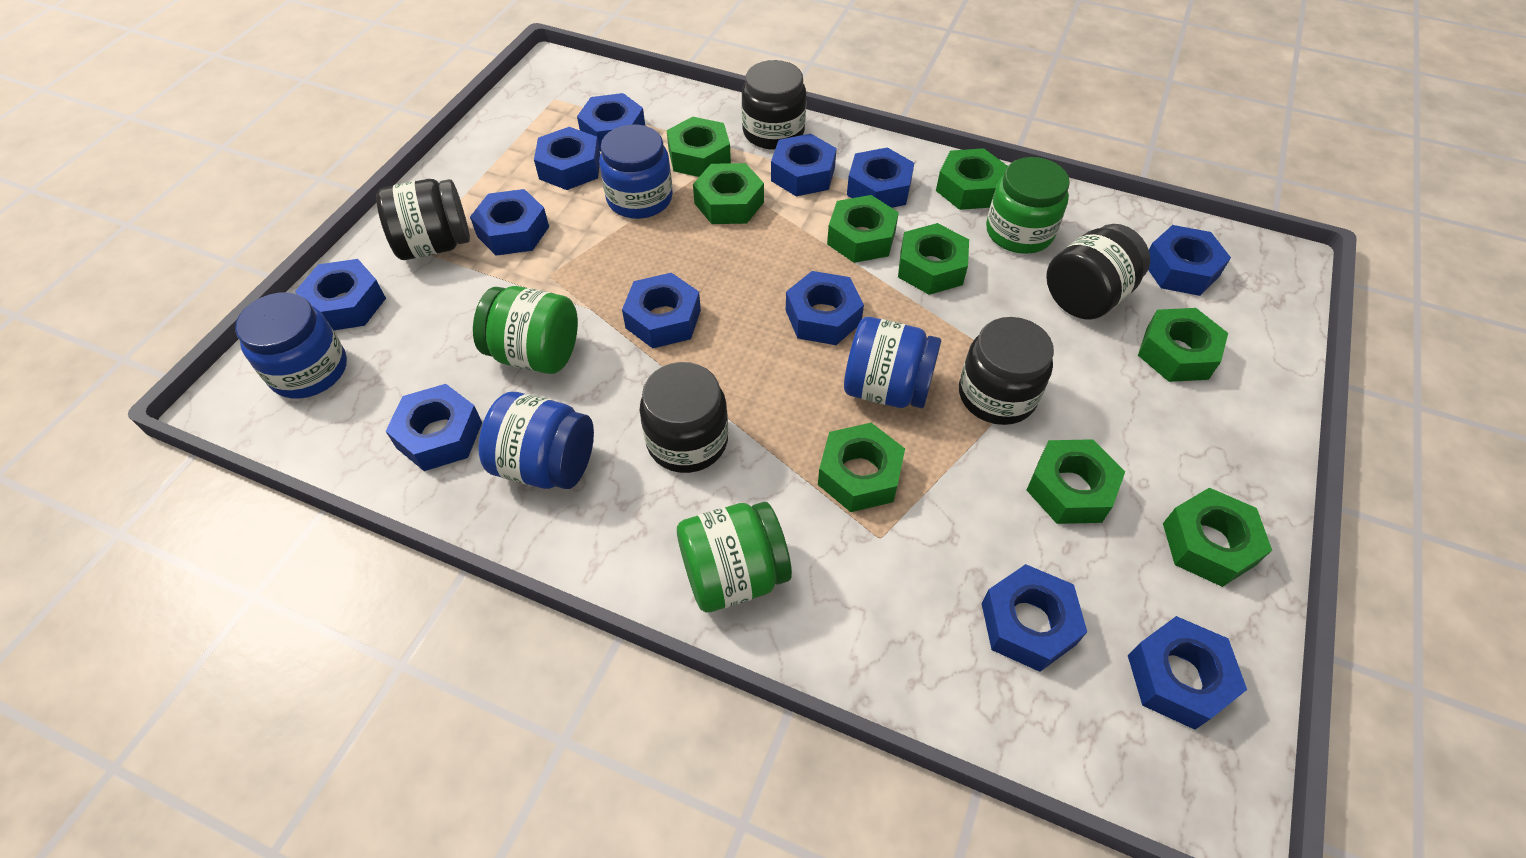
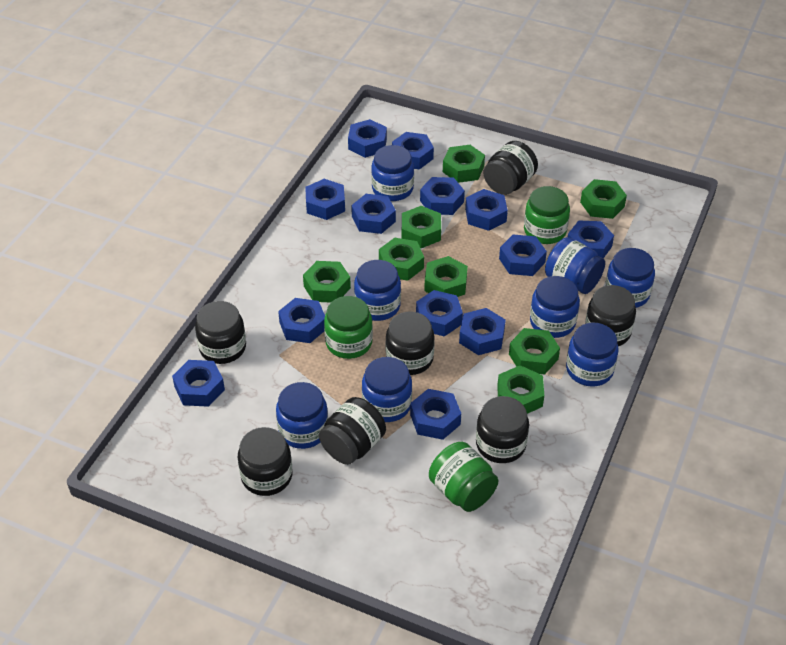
black jar: [376,179,470,260] [639,362,728,473] [742,60,806,150] [959,317,1054,425] [1046,224,1150,320] = 5 -> [195,301,246,364] [238,427,292,496] [319,397,386,465] [386,312,435,375] [476,396,529,463] [483,141,538,195] [585,285,636,346] = 7
blue jar: [235,292,347,399] [478,392,594,489] [599,124,673,219] [844,317,941,408] = 4 -> [276,382,328,449] [354,260,401,321] [362,357,412,422] [371,145,414,201] [530,276,580,338] [545,237,605,294] [566,323,619,387] [605,248,655,308] = 8
blue nut: [295,259,386,330] [386,384,482,471] [470,189,549,256] [534,127,600,190] [577,93,645,152] [622,273,701,348] [771,134,837,196] [786,271,864,345] [847,147,914,208] [981,564,1087,672] [1128,616,1247,730] [1148,225,1231,296] = 12 -> [172,360,225,407] [278,298,325,343] [305,179,345,220] [348,119,387,158] [351,194,396,234] [392,132,434,170] [410,389,461,440] [416,290,463,337] [420,177,465,215] [459,308,506,355] [465,189,508,231] [499,235,547,276] [568,221,614,258] = 13
green nut: [666,117,731,177] [693,163,764,224] [818,423,905,512] [827,195,899,263] [898,223,969,295] [936,148,1008,210] [1027,439,1125,524] [1138,308,1228,382] [1163,488,1272,587] = 9 -> [303,261,351,303] [379,238,424,281] [402,206,441,248] [424,256,468,297] [443,145,485,183] [497,365,544,414] [509,328,560,375] [580,179,627,219] = 8

